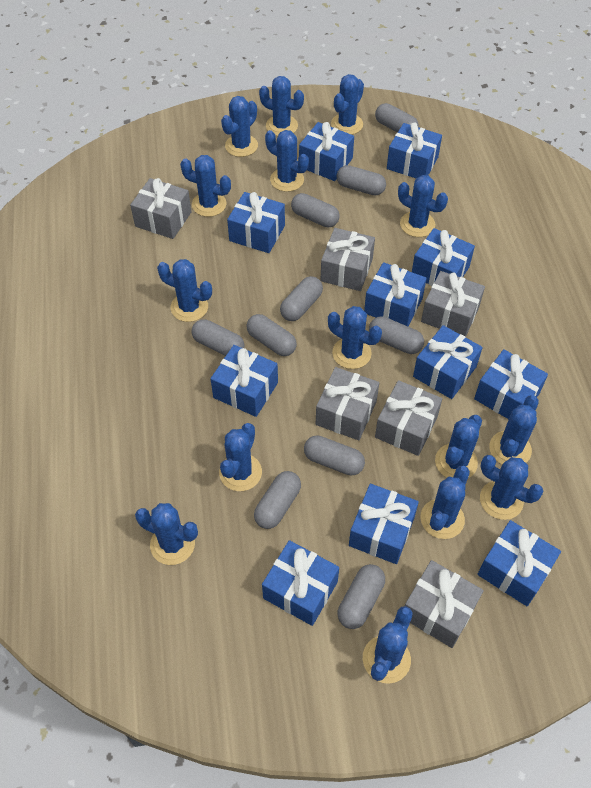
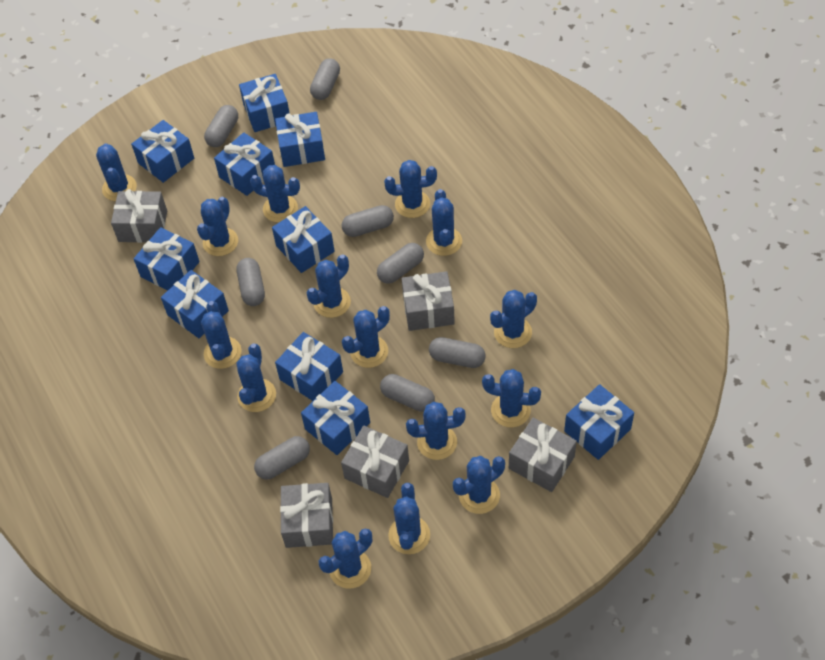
blue gift: [211,345,278,417] [227,192,285,253] [262,540,339,626] [299,122,354,181] [349,484,419,564] [364,262,427,326] [387,122,442,178] [412,228,475,286] [413,325,483,399] [474,349,548,419] [478,520,561,606] = 11 -> [131,120,194,183] [134,227,200,291] [161,270,229,338] [214,132,275,196] [239,74,290,132] [272,206,335,273] [275,112,325,167] [275,332,343,401] [301,381,370,455] [564,384,634,460] = 10
grey capsule: [191,319,245,356] [247,314,297,356] [254,471,301,529] [280,276,323,321] [291,193,340,227] [304,435,365,476] [337,165,386,196] [338,564,385,629] [369,316,424,354] [375,103,419,133] = 10 -> [204,105,238,147] [237,258,265,306] [254,436,310,480] [310,58,340,100] [342,205,394,237] [377,243,424,284] [380,374,435,412] [429,337,486,368] = 8
grey gift: [130,178,191,239] [316,367,379,440] [320,228,375,291] [375,380,442,456] [405,560,484,648] [421,271,485,337] = 6 -> [111,189,167,243] [280,483,333,548] [341,426,409,498] [401,271,455,331] [509,418,577,492] = 5

